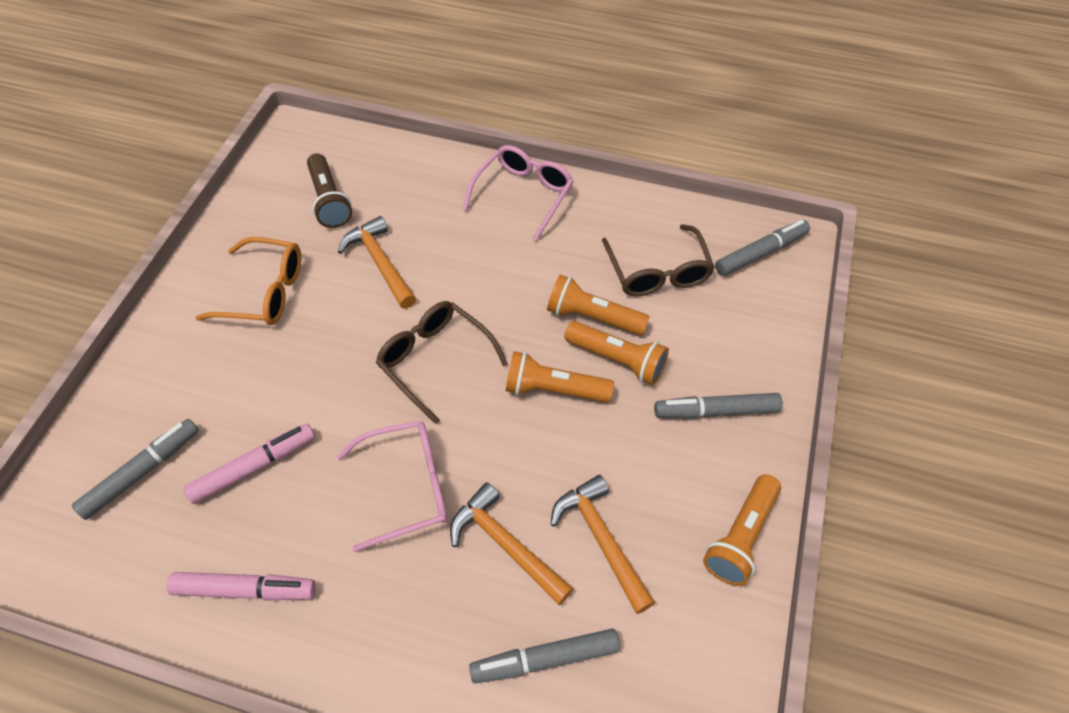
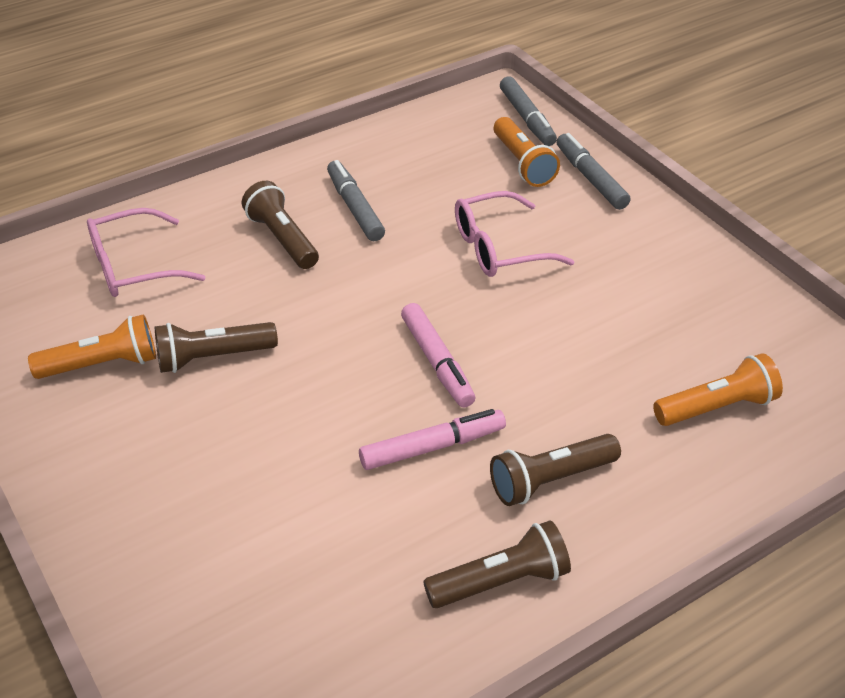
brown flashlight: [307,153,352,228] = 1 -> [155,322,278,373] [242,181,319,269] [423,520,571,608] [490,434,621,506] = 4
brown glasses: [376,301,508,424] [602,224,715,296] = 2 -> none = 0
grey marker: [72,419,199,520] [469,629,620,683] [654,393,783,418] [715,220,810,276] = 4 -> [327,160,385,241] [500,76,557,146] [556,133,630,210] = 3
orange flashlight: [506,351,614,403] [547,274,649,335] [564,321,669,385] [703,474,781,586] = 4 -> [28,314,156,379] [494,117,560,187] [653,353,783,426] = 3
orange glasses: [196,237,301,325] = 1 -> none = 0
orange hammer: [338,216,416,309] [450,482,574,605] [550,475,655,614] = 3 -> none = 0

